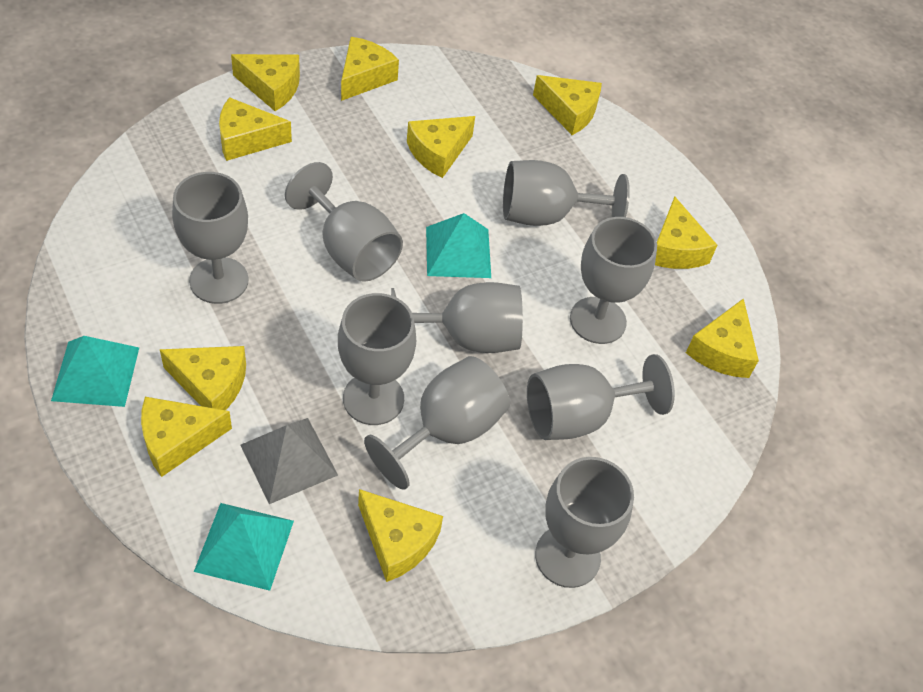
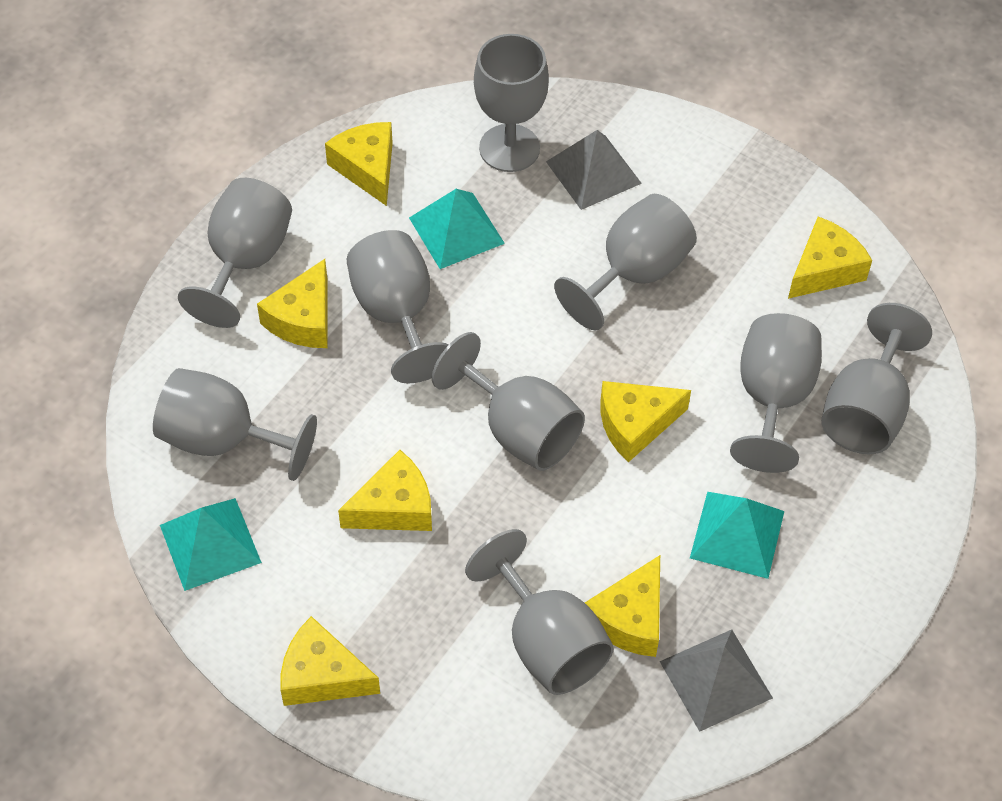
grey pyramid: [240,418,338,504] = 1 -> [546,130,642,210] [660,630,773,732] = 2
yellow cheese: [141,397,232,477] [160,346,246,410] [219,97,292,161] [231,54,300,111] [341,37,399,101] [358,489,443,582] [407,116,475,178] [533,75,602,135] [655,196,717,269] [686,298,759,378] = 10 -> [257,259,328,348] [280,616,380,706] [325,122,393,206] [338,450,432,531] [585,555,660,657] [601,381,691,462] [788,217,872,299] = 7

